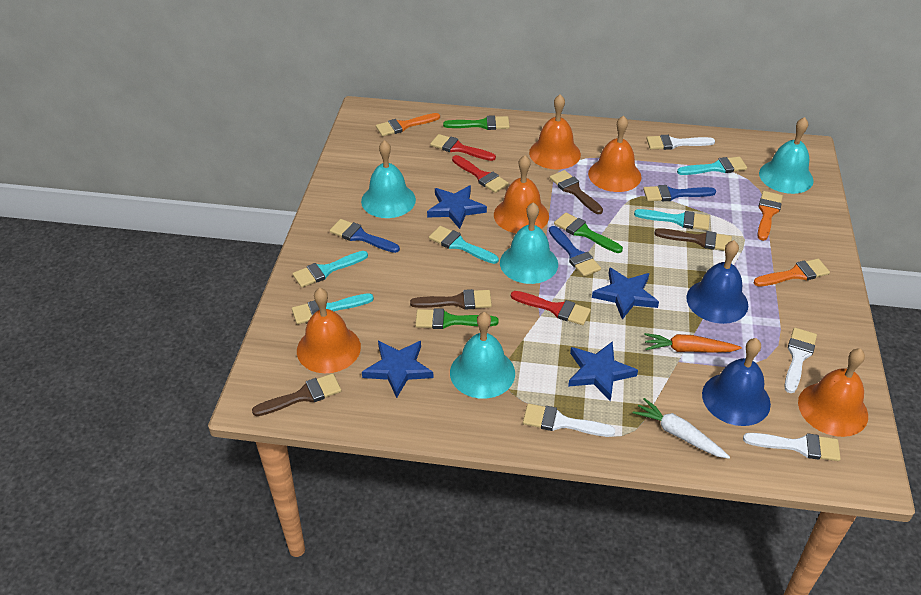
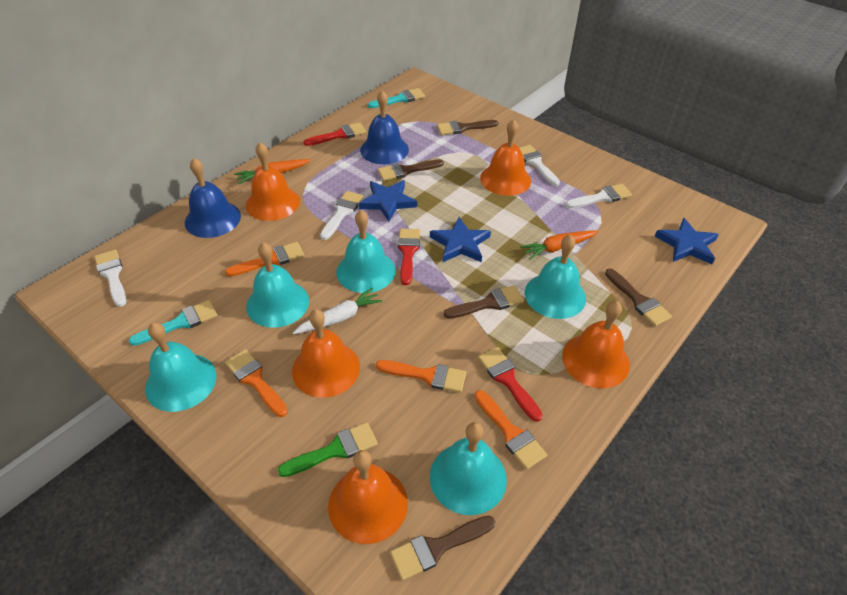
blue brush: [330,219,400,253] [549,226,601,277] [643,185,716,201] = 3 -> none = 0
blue star: [362,341,434,398] [427,185,487,229] [568,341,638,401] [592,267,659,320] = 4 -> [359,180,417,222] [430,217,491,262] [655,218,719,264] = 3
brown brush: [252,373,341,416] [410,289,492,309] [550,170,603,214] [654,228,732,251] = 4 -> [378,159,444,181] [390,516,495,581] [437,120,498,135] [444,285,524,319] [605,269,672,326] = 5
green brush: [415,308,498,329] [443,116,510,130] [554,212,623,253] = 3 -> [278,422,378,477] = 1
orange brush: [376,113,440,136] [754,259,830,286] [758,191,783,241] = 3 -> [225,242,304,277] [225,349,288,417] [376,360,466,393] [475,390,547,470] = 4
orange carrot: [645,333,742,353] = 1 -> [234,159,311,184] [520,230,599,260] = 2
turquoise bell: [361,140,416,218] [450,312,515,399] [500,202,558,284] [759,117,814,194] = 4 -> [145,322,216,412] [246,242,309,328] [336,210,396,293] [430,422,507,515] [525,234,586,319] = 5
turquoise brush: [292,251,368,288] [292,293,374,324] [429,226,499,264] [634,209,710,230] [677,157,747,175] = 5 -> [129,300,218,346] [368,88,425,108] = 2

